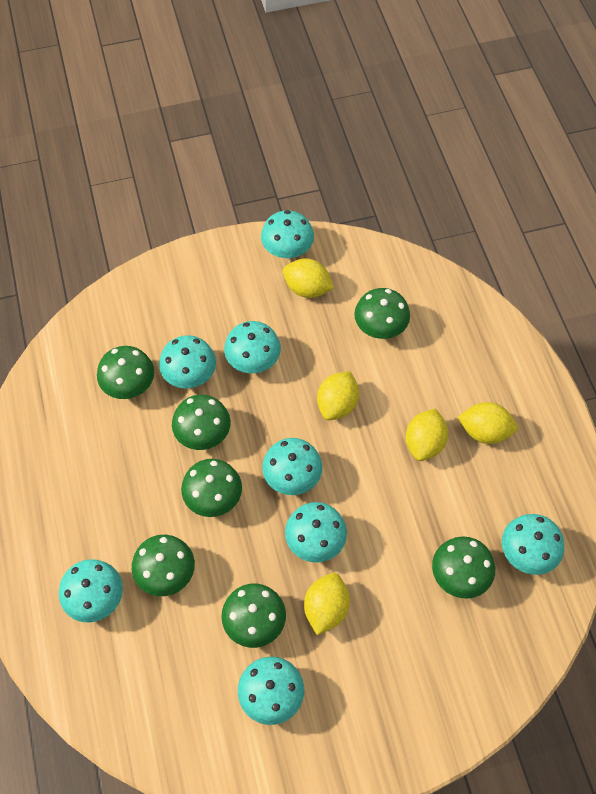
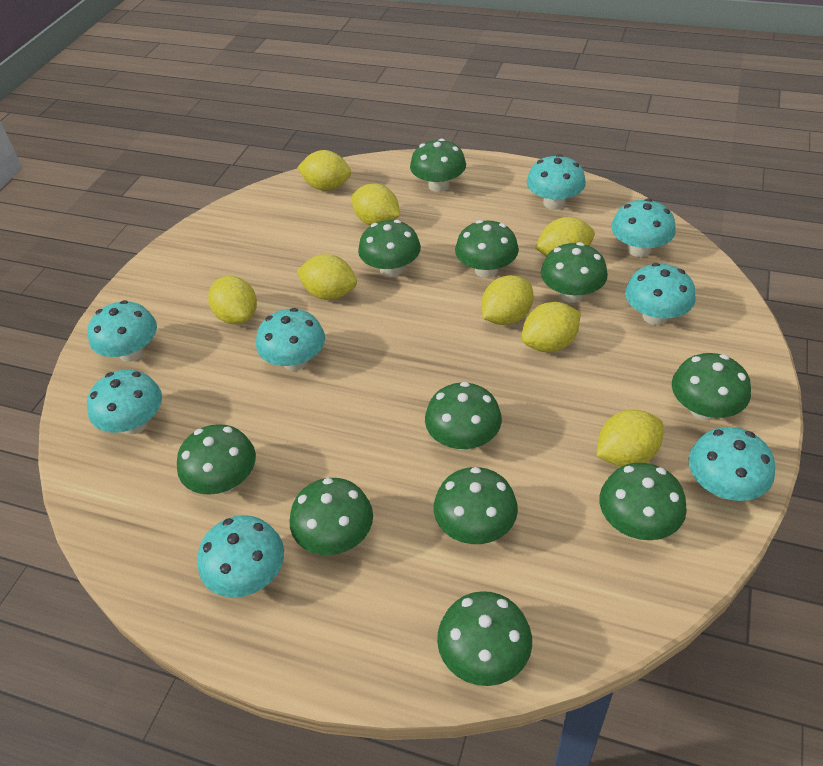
green mushroom: [97,346,154,399] [132,535,195,596] [172,395,231,450] [181,459,242,517] [222,584,286,648] [354,288,410,339] [432,537,495,599] = 7 -> [177,424,256,495] [290,478,373,555] [358,220,421,277] [410,139,466,192] [425,382,502,450] [434,467,518,544] [437,591,532,686] [455,220,519,278] [541,242,608,303] [599,463,687,540] [672,353,751,420] = 11
yellow lemon: [283,259,334,298] [304,573,350,635] [317,371,359,420] [406,408,448,461] [458,402,518,444] = 5 -> [208,276,257,325] [296,254,357,300] [297,150,351,191] [352,183,400,226] [481,275,533,325] [522,302,581,352] [535,217,595,257] [596,410,664,467] = 8

